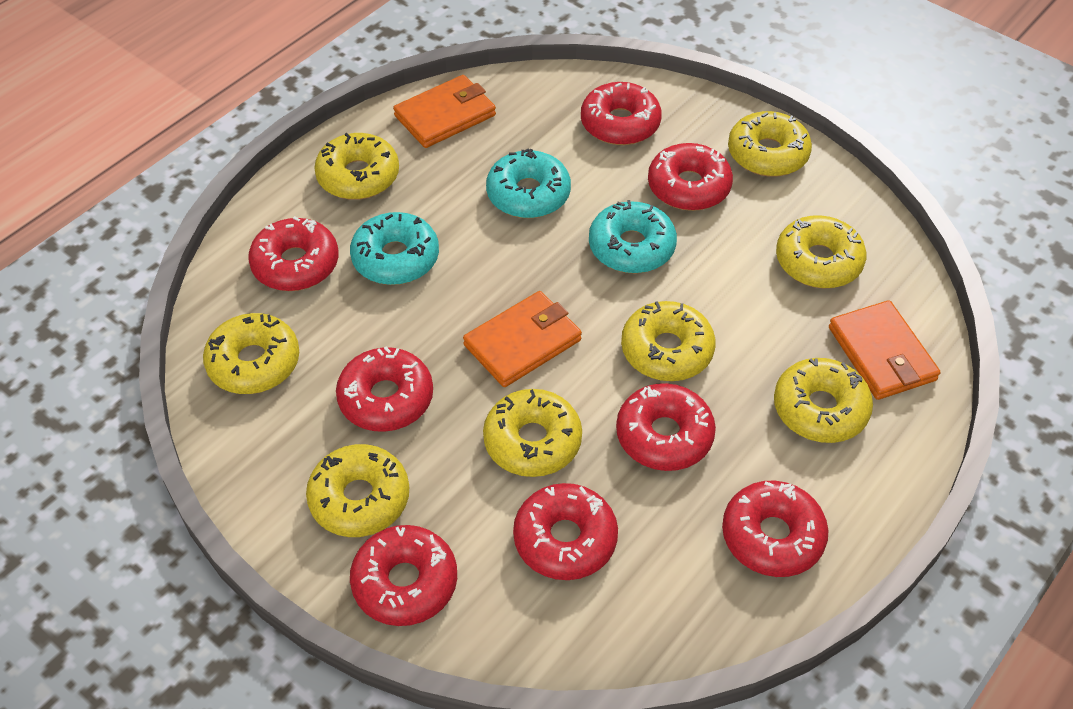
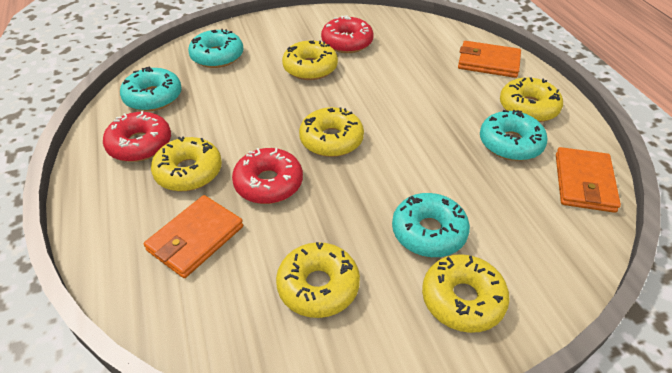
red donut: [248,216,338,291] [336,347,433,432] [350,525,457,626] [513,483,618,580] [581,82,662,145] [616,383,716,471] [648,143,733,211] [722,481,829,577] = 8 -> [103,111,171,162] [232,148,303,204] [321,15,374,53] = 3
turquoise donut: [350,212,439,285] [486,148,571,218] [589,200,677,274] = 3 -> [120,66,182,111] [188,29,244,68] [392,193,470,257] [480,110,548,161] = 4
yellow donut: [203,313,299,394] [306,444,409,537] [314,133,399,200] [483,389,582,477] [621,301,716,381] [728,111,812,177] [774,358,873,443] [776,215,867,288] = 8 -> [151,137,222,191] [276,242,360,318] [282,40,338,80] [299,107,364,157] [422,254,510,333] [500,77,563,122] = 6

